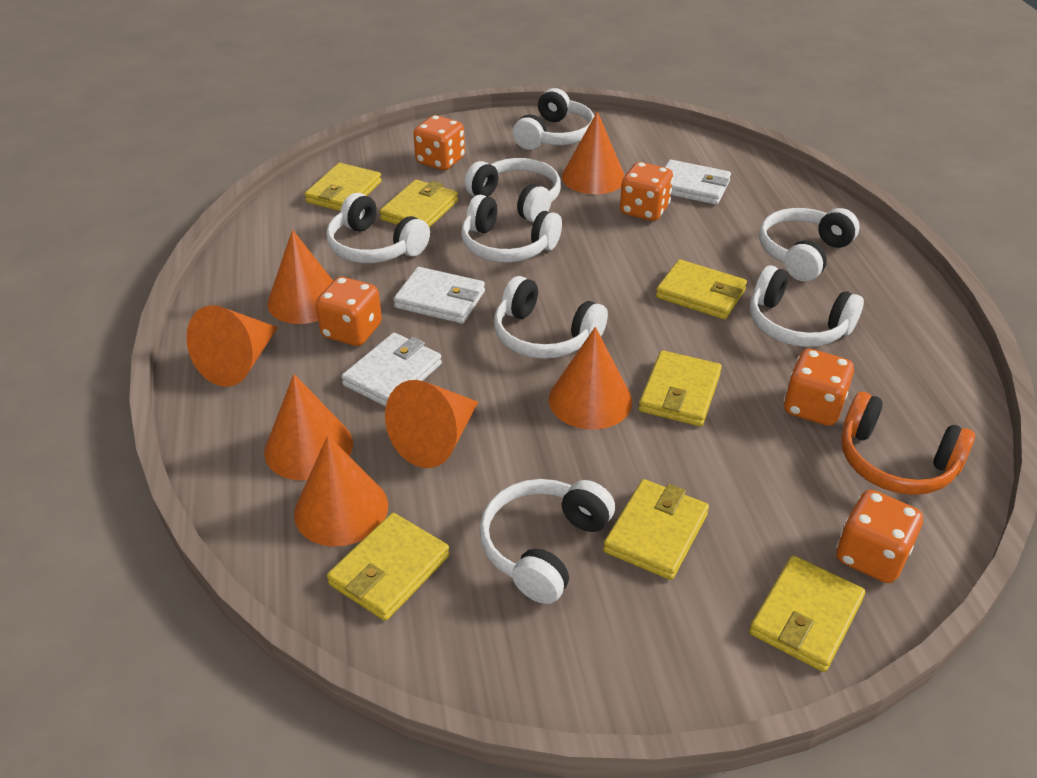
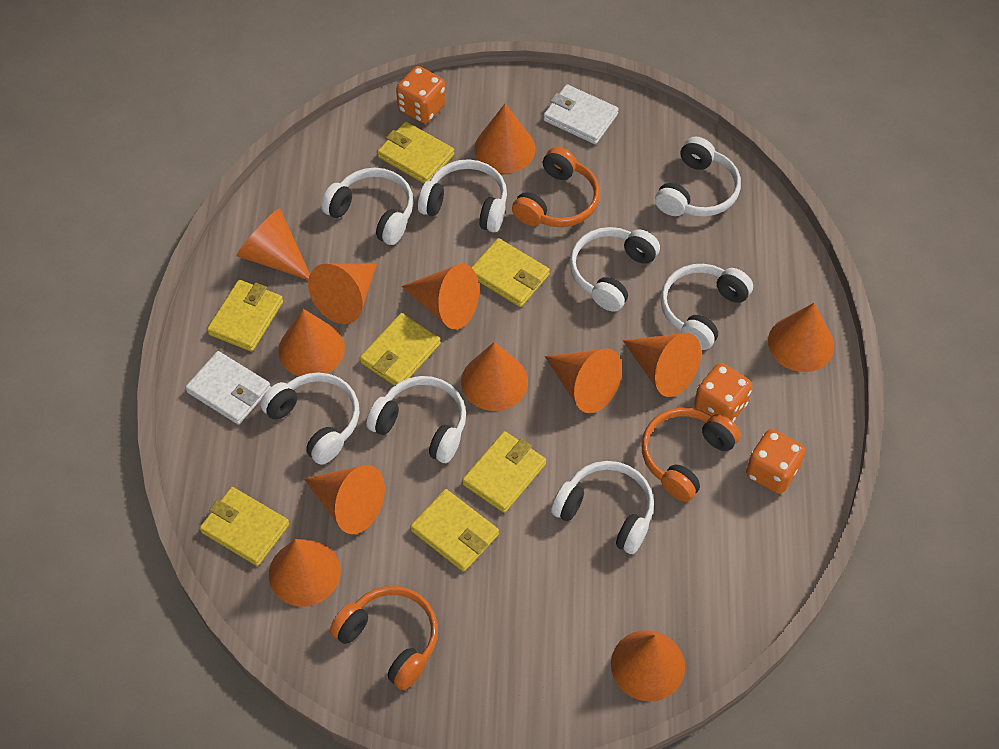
orange cone: [186,305,278,387] [264,374,353,480] [267,230,333,324] [294,435,388,546] [385,380,478,468] [549,327,632,430] [562,111,625,194] = 7 -> [236,208,310,280] [269,539,341,607] [278,309,345,376] [304,465,385,534] [308,263,377,324] [401,264,479,330] [461,342,528,411] [474,104,535,173] [544,349,622,413] [611,630,685,701] [623,333,701,397] [768,303,834,372] = 12
orange dice: [316,277,382,346] [413,115,465,170] [620,162,673,221] [784,349,854,426] [836,490,923,583] = 5 -> [396,66,446,123] [694,363,752,422] [746,429,806,494] = 3
orange headphones: [841,392,975,495] = 1 -> [330,586,438,690] [512,147,600,227] [641,407,741,502] = 3
white wallet: [341,333,442,407] [393,267,485,324] [665,160,731,205] = 3 -> [185,351,271,425] [543,84,619,144] = 2

